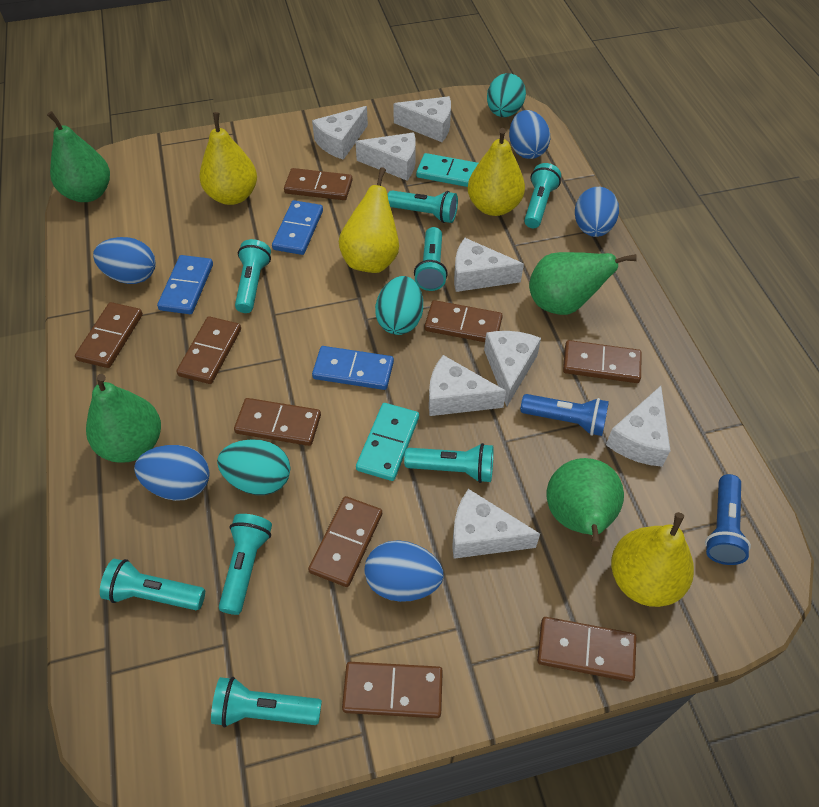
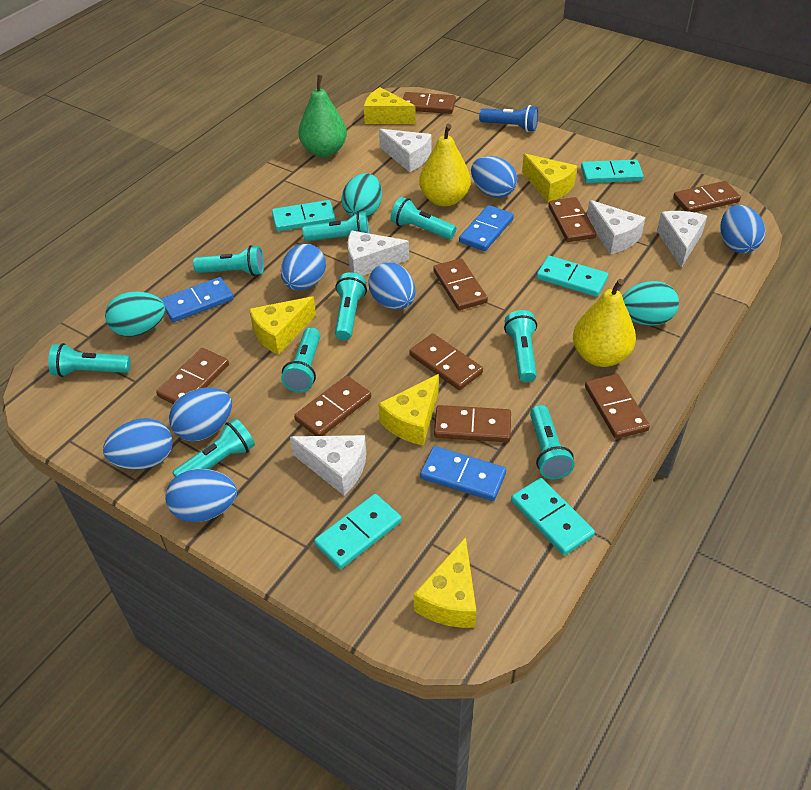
blue egg: [93,237,156,284] [134,445,210,501] [364,540,443,602] [509,110,550,159] [575,187,619,237] = 5 -> [103,418,173,470] [165,469,237,522] [169,388,232,441] [281,244,326,291] [368,263,415,309] [471,156,517,198] [720,205,765,253] = 7
blue flashlight: [520,394,609,436] [705,474,751,565] = 2 -> [479,105,538,132] = 1
green pear: [47,111,110,202] [86,374,161,463] [529,252,637,315] [547,458,624,547] = 4 -> [298,74,347,157] = 1
turquoise domino: [356,403,419,481] [416,153,478,187] = 2 -> [272,200,336,231] [314,494,402,569] [511,478,595,555] [537,256,608,297] [581,160,643,183] = 5
turquoise flashlight: [100,559,205,610] [211,677,322,727] [219,514,272,615] [235,239,271,313] [387,190,458,223] [404,443,494,483] [414,227,448,291] [524,163,561,228] = 8 -> [48,343,131,377] [172,418,255,477] [193,245,264,276] [281,327,320,392] [303,212,369,241] [335,272,367,340] [391,197,456,240] [504,310,537,382] [530,405,575,479] = 9
white cheese: [312,106,368,160] [355,133,416,180] [393,96,451,142] [429,355,506,416] [452,489,540,559] [454,238,524,292] [484,331,541,406] [606,386,671,467] = 8 -> [290,435,366,495] [348,230,409,276] [379,129,432,172] [587,200,646,254] [657,211,707,268] = 5
yellow cheese: none = 0 -> [249,296,316,355] [364,87,416,124] [378,374,439,446] [414,537,476,628] [522,154,577,202] = 5
yellow pear: [199,112,257,205] [339,167,399,273] [468,128,525,216] [611,512,694,607] = 4 -> [419,124,471,207] [573,279,636,367] = 2

